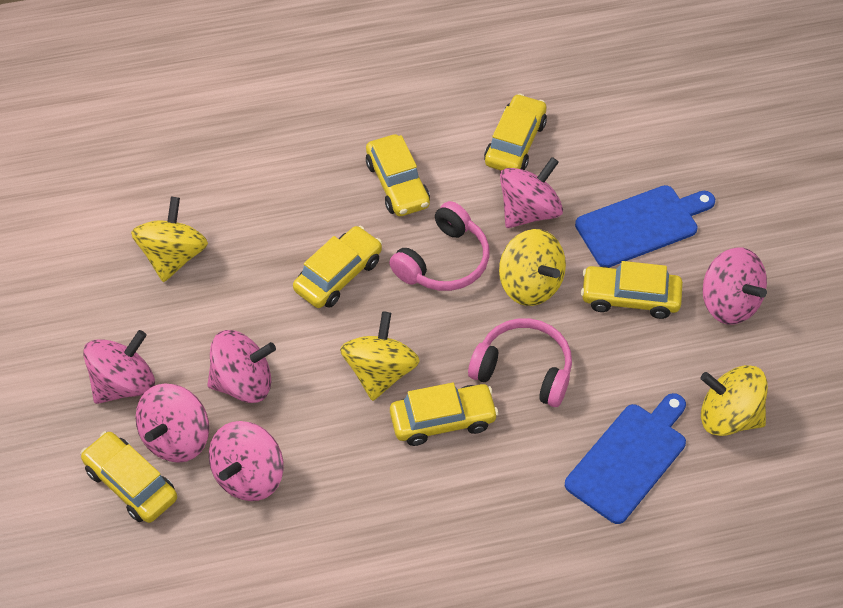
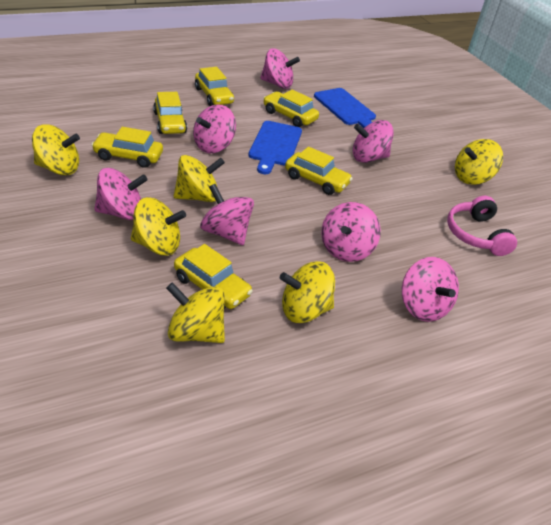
pink headphones: [389,201,489,291] [468,318,572,407] = 2 -> [447,196,517,256] = 1
pink spinning top: [83,330,155,404] [136,383,209,463] [207,330,276,403] [209,421,284,501] [500,157,563,228] [703,247,767,325] = 6 -> [94,168,148,220] [193,104,236,153] [200,184,254,245] [260,48,300,89] [321,202,381,262] [353,120,394,163] [402,257,459,322] = 7
yellow spinning top: [131,197,208,282] [340,311,420,401] [499,229,566,306] [700,365,768,436] = 4 -> [32,124,80,176] [131,197,186,256] [166,282,225,343] [174,155,225,202] [280,261,335,323] [455,139,503,185] = 6

